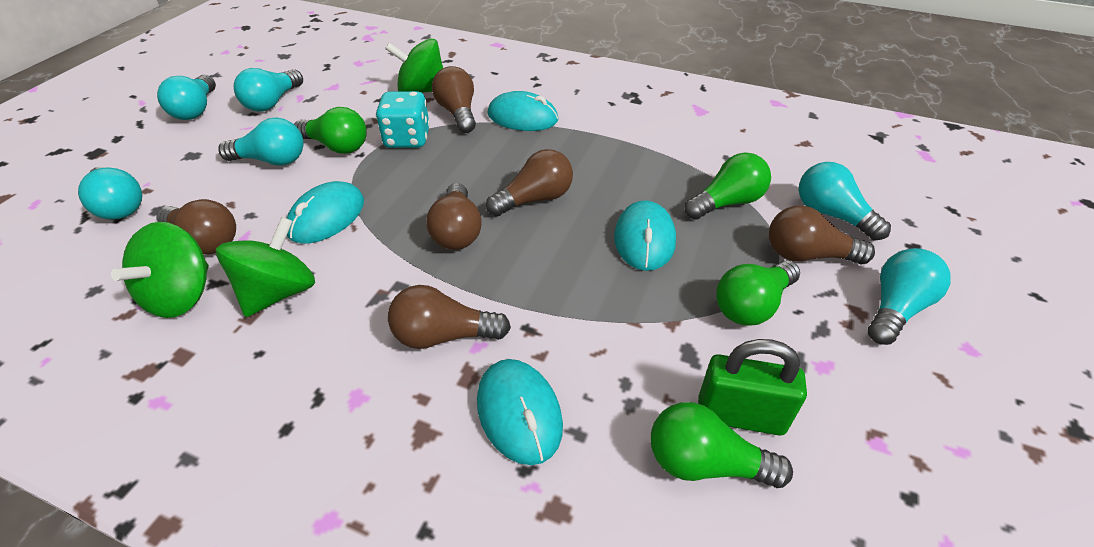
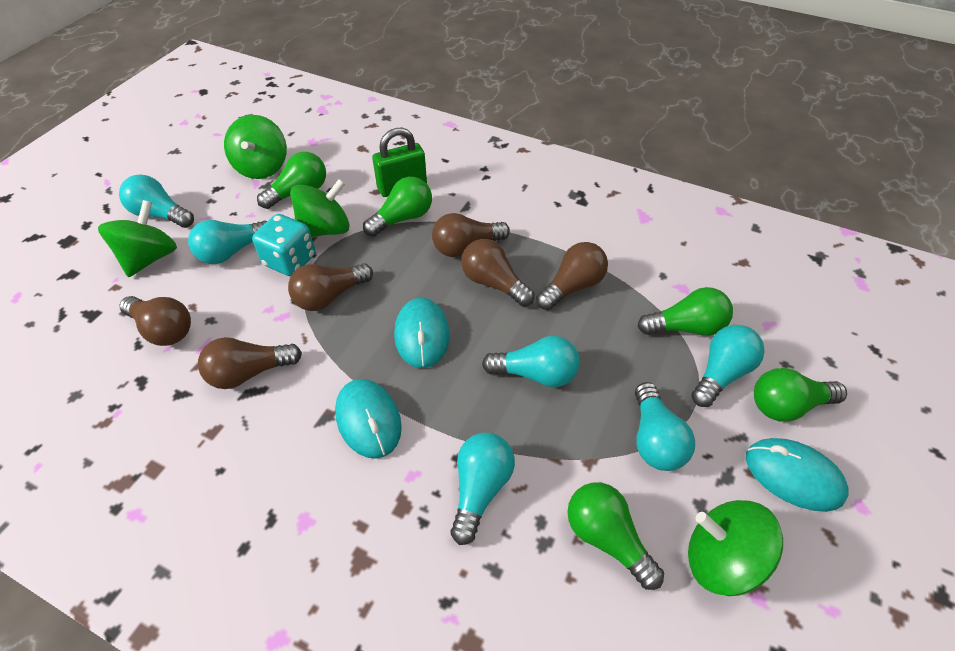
green light bulb: [294,107,367,154] [651,402,793,488] [684,153,771,220] [716,260,800,326] = 4 -> [257,152,326,209] [363,177,432,236] [567,482,664,590] [638,287,733,336] [754,368,847,422] = 5
green spinning top: [111,222,209,318] [216,217,315,317] [385,39,443,93] = 3 -> [98,200,177,277] [224,115,287,179] [290,178,349,237] [688,500,783,596] = 4
turquoise mouse: [287,181,364,244] [477,359,563,465] [487,91,558,131] [614,201,676,271] = 4 -> [335,379,402,459] [394,298,450,368] [746,438,849,512] = 3

